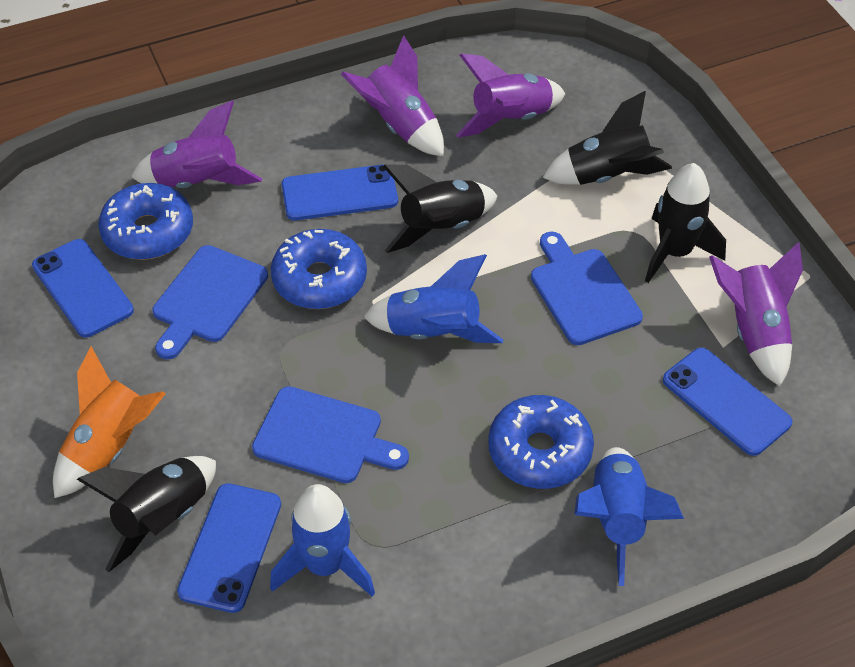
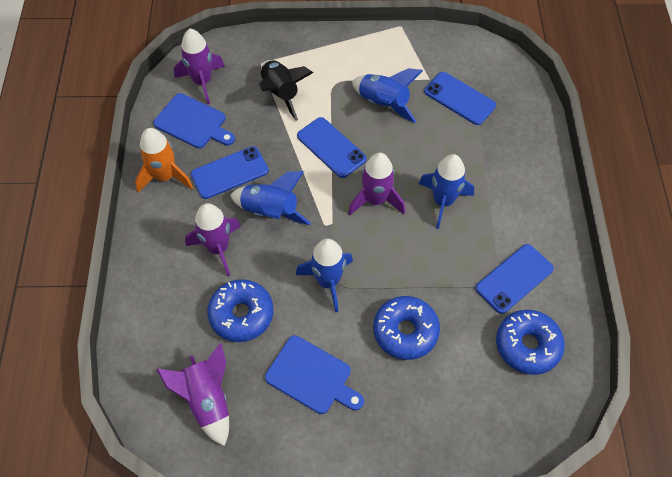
black rocket: [77,456,216,572] [383,165,497,253] [543,91,672,185] [645,163,726,283] = 4 -> [259,60,313,121] = 1
blue cutting board: [152,245,268,359] [252,386,409,483] [531,232,643,345] = 3 -> [153,93,235,149] [265,335,364,414] = 2
blue rocket: [270,484,375,597] [363,254,503,343] [574,447,684,586] = 3 -> [230,171,311,225] [296,239,353,312] [352,68,423,123] [419,154,474,229] = 4

